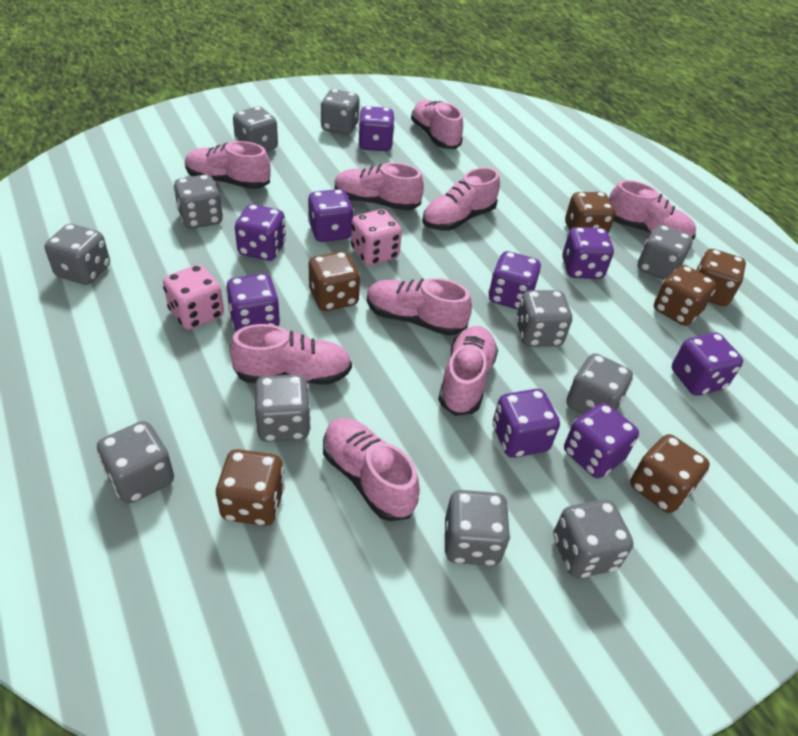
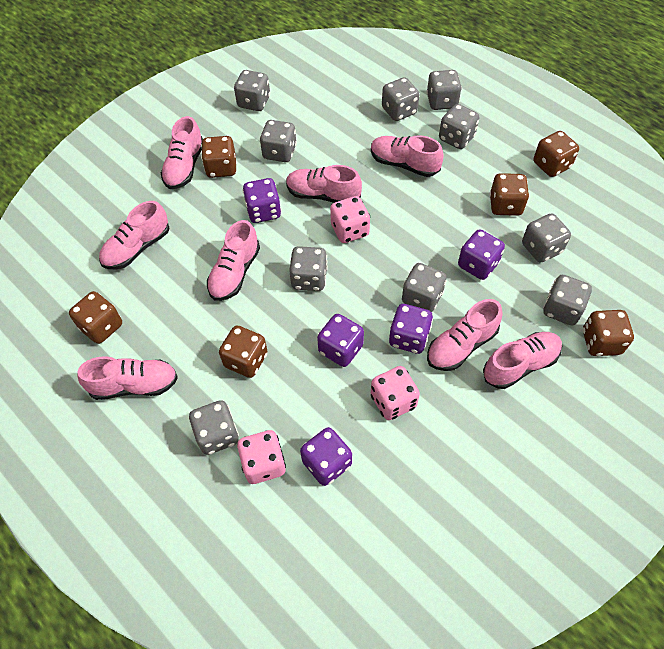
grey dice: [45,224,110,285] [97,421,174,504] [173,175,223,229] [233,106,278,151] [255,374,311,442] [321,89,359,135] [445,490,511,566] [516,290,572,347] [553,499,633,578] [566,353,633,414] [637,225,693,280] = 11 -> [189,400,239,455] [234,70,270,111] [260,120,297,162] [289,246,328,291] [382,77,419,121] [402,263,446,312] [426,70,462,110] [439,104,479,149] [522,213,571,262] [543,275,592,326] = 10
pink dice: [163,264,224,330] [351,209,402,266] = 2 -> [237,430,286,484] [330,196,370,243] [371,366,420,420] = 3
pink shoe: [185,141,271,189] [229,324,352,384] [323,418,420,521] [335,162,424,211] [367,278,472,336] [411,100,463,149] [422,167,500,230] [438,326,498,416] [609,180,696,240] = 9 -> [77,356,178,400] [99,201,170,270] [161,116,203,189] [207,220,260,301] [286,165,362,203] [371,135,444,177] [427,299,503,371] [483,332,562,389] = 8
purple dice: [226,273,280,331] [235,204,286,261] [308,189,354,242] [359,106,395,151] [488,251,541,310] [493,389,560,458] [562,227,614,279] [564,403,639,478] [672,333,743,396] = 9 -> [243,178,281,223] [300,427,352,486] [317,314,364,367] [389,304,433,354] [458,229,505,280] = 5

